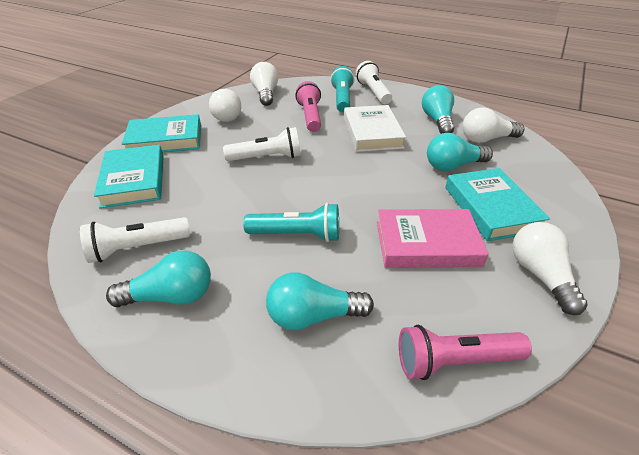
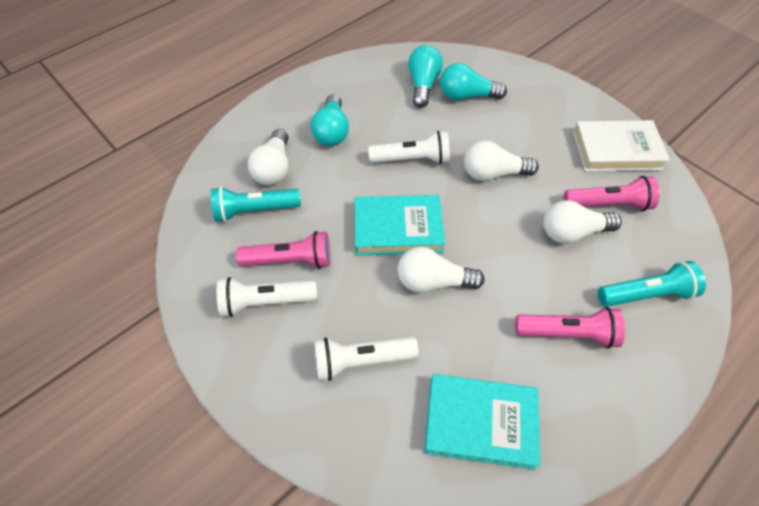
pink book: [377,209,489,268] = 1 -> none = 0
pink flashlight: [295,81,321,132] [399,325,532,380] = 2 -> [236,231,331,269] [515,307,625,349] [564,176,660,211] = 3
turquoise book: [94,145,164,208] [121,114,201,152] [445,168,550,241] = 3 -> [355,195,445,256] [425,374,540,470] = 2
turquoise light bulb: [106,250,211,307] [266,272,374,330] [422,85,454,134] [427,133,493,171] = 4 -> [311,94,349,146] [408,45,443,108] [440,63,507,100] = 3

